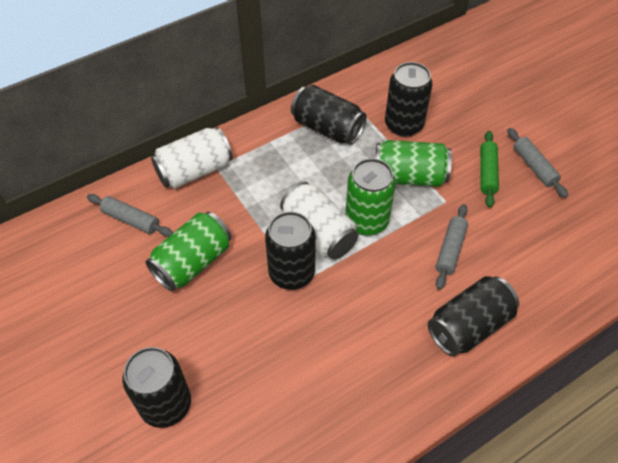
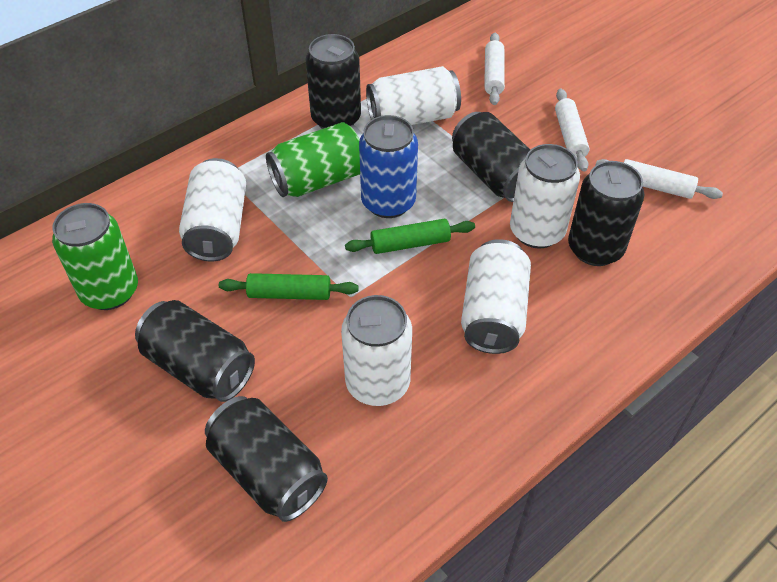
blue can: none = 0 -> [359,115,418,218] = 1
green can: [145,212,231,291] [345,158,396,236] [375,140,452,187] = 3 -> [52,203,138,310] [266,122,362,197] = 2
green rolling pin: [480,131,499,208] = 1 -> [219,273,358,300] [345,219,475,254] = 2
grey rolling pin: [87,194,173,237] [436,204,468,290] [507,128,568,198] = 3 -> none = 0
white can: [151,127,233,189] [280,182,358,259] = 2 -> [179,158,246,261] [341,295,412,406] [366,66,461,125] [461,239,531,354] [510,144,580,248] = 5
white rolling pin: none = 0 -> [484,33,505,105] [555,88,590,171] [596,159,723,199] = 3

